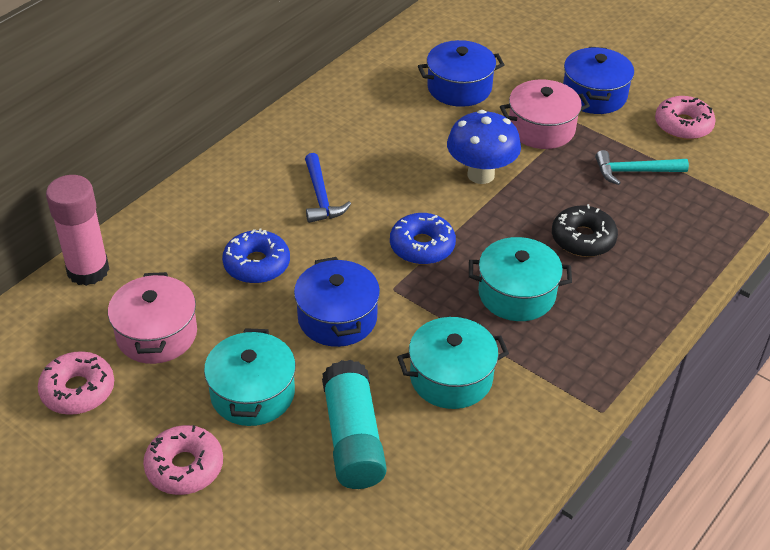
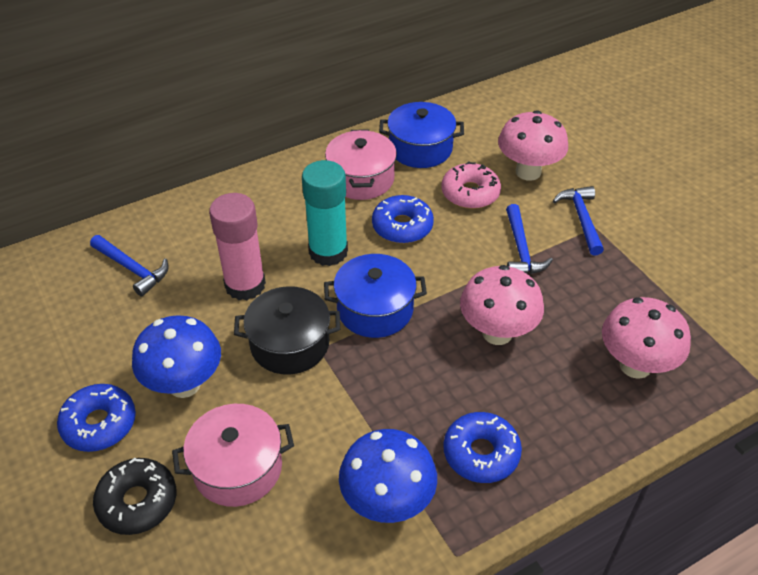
black pot: none = 0 -> [234,286,340,375] = 1
blue donut: [222,228,290,283] [390,213,456,265] = 2 -> [57,384,136,452] [372,195,434,243] [443,412,522,483] = 3
blue hammer: [305,153,351,223] = 1 -> [90,235,169,297] [506,204,553,274] [553,186,604,256] = 3
blue mushroom: [447,110,521,184] = 1 -> [132,315,221,398] [339,429,437,523] = 2
blue pot: [294,257,380,347] [418,40,504,107] [563,47,634,114] = 3 -> [324,254,427,338] [379,102,464,168] = 2
pink donut: [38,351,114,415] [143,425,223,495] [655,96,716,140] = 3 -> [441,162,501,209] = 1
pink mushroom: none = 0 -> [460,265,544,345] [498,110,568,181] [602,297,691,379] = 3
turquoise hammer: [595,150,689,185] = 1 -> none = 0
turquoise pot: [204,328,296,426] [397,317,509,409] [469,237,572,321] = 3 -> none = 0

